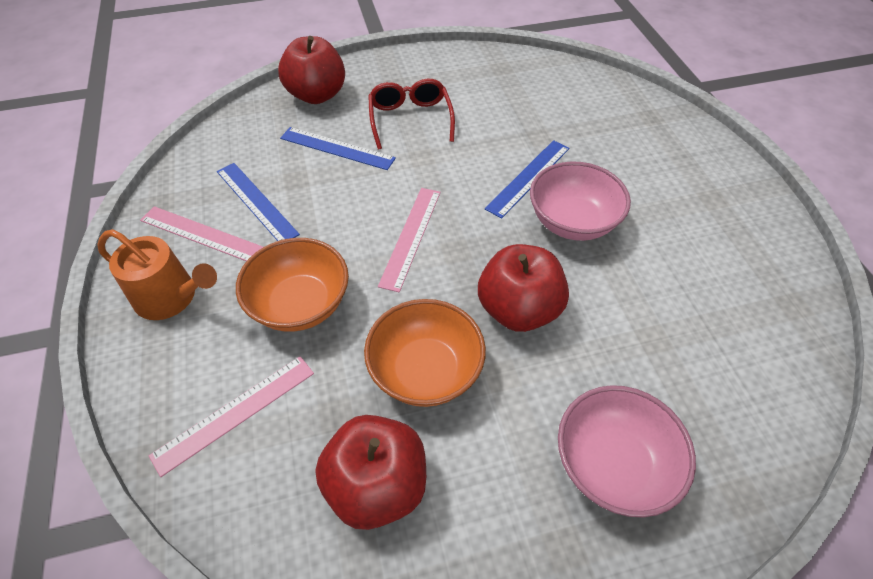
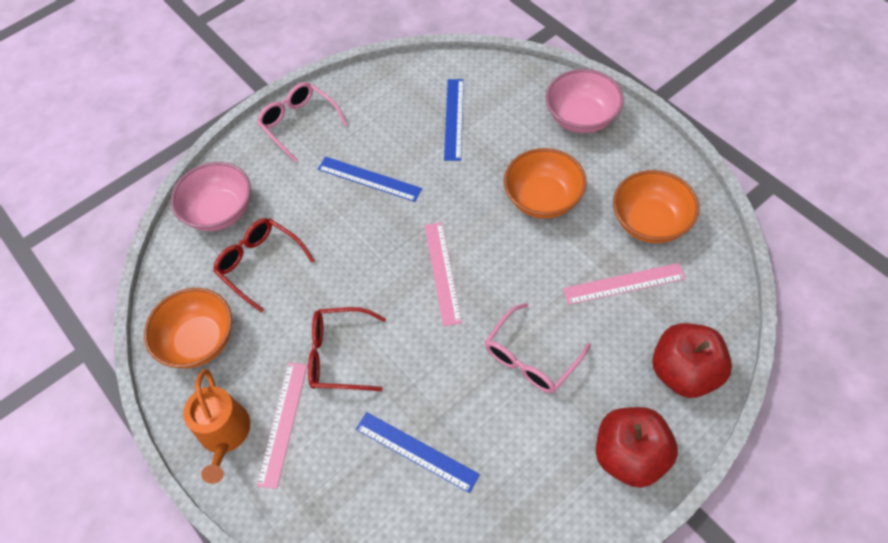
orange bowl: [236,238,349,331] [364,299,486,407] = 2 -> [144,288,232,368] [504,148,587,219] [613,170,699,243] = 3
pink glasses: none = 0 -> [257,82,348,163] [485,303,591,393] = 2
red apple: [278,36,345,104] [315,415,426,530] [478,244,569,332] = 3 -> [596,407,678,488] [652,323,732,398] = 2
red glasses: [368,79,455,150] = 1 -> [213,218,315,313] [308,307,386,391] = 2

